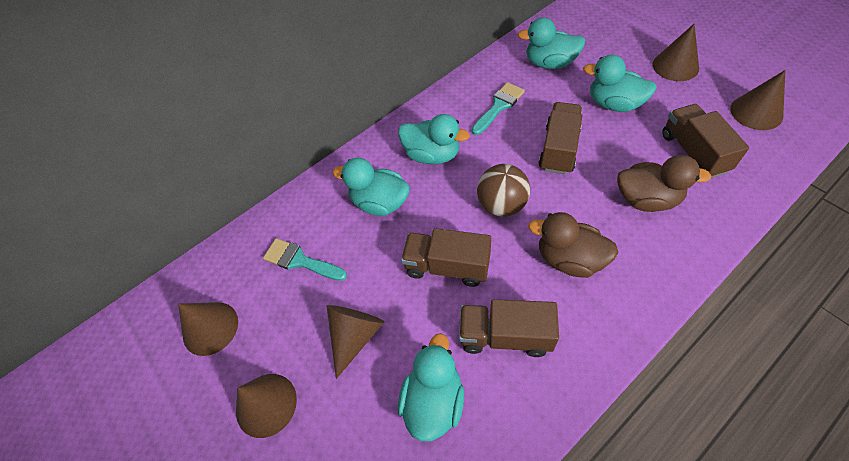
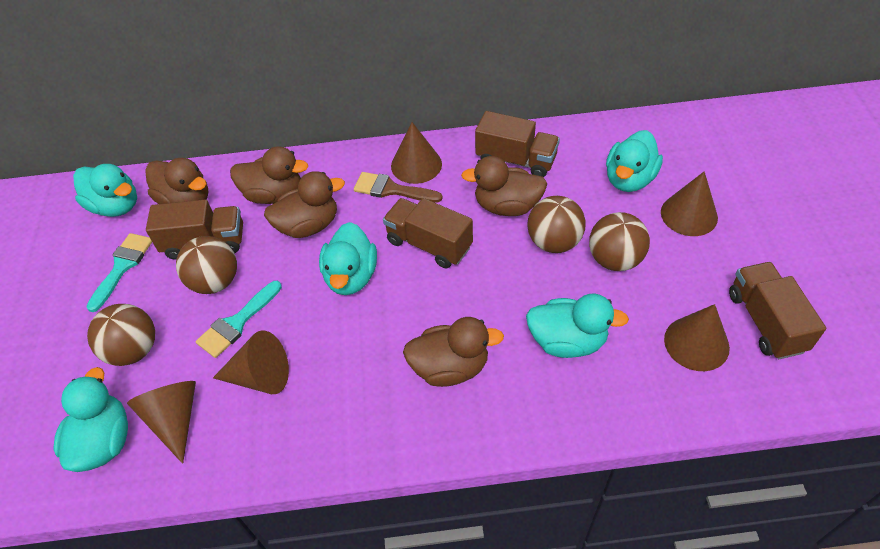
brown ball: [477,164,530,217] = 1 -> [87,304,155,366] [176,236,237,294] [527,196,586,253] [589,212,650,271] = 4
brown brush: none = 0 -> [354,172,443,202] = 1
brown duck: [528,212,618,278] [617,155,711,212] = 2 -> [145,158,208,204] [230,146,308,204] [264,171,345,238] [403,317,504,387] [461,156,547,216] = 5

